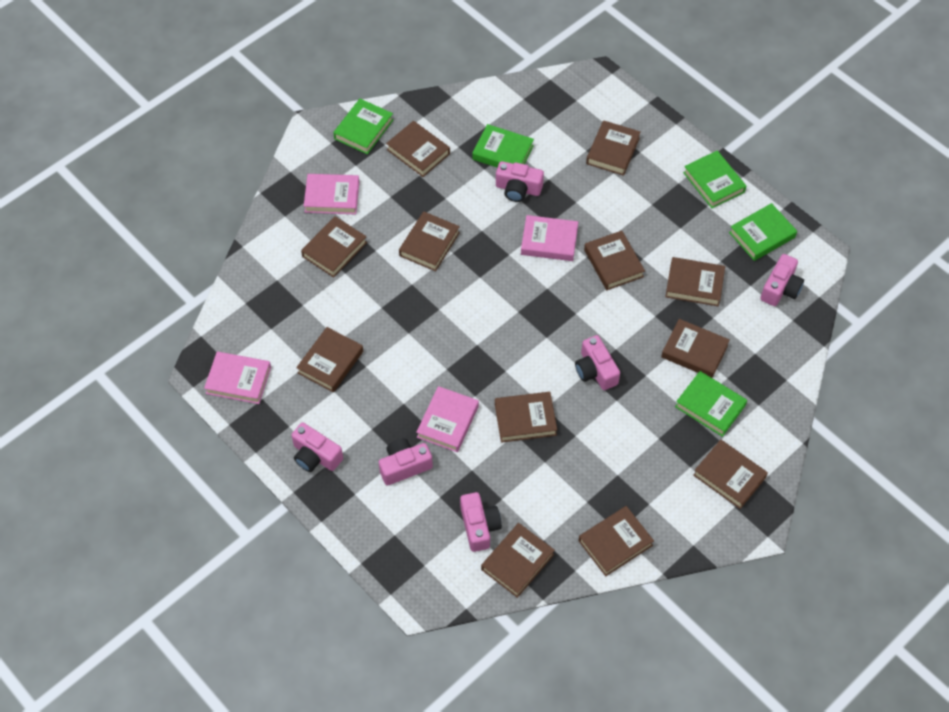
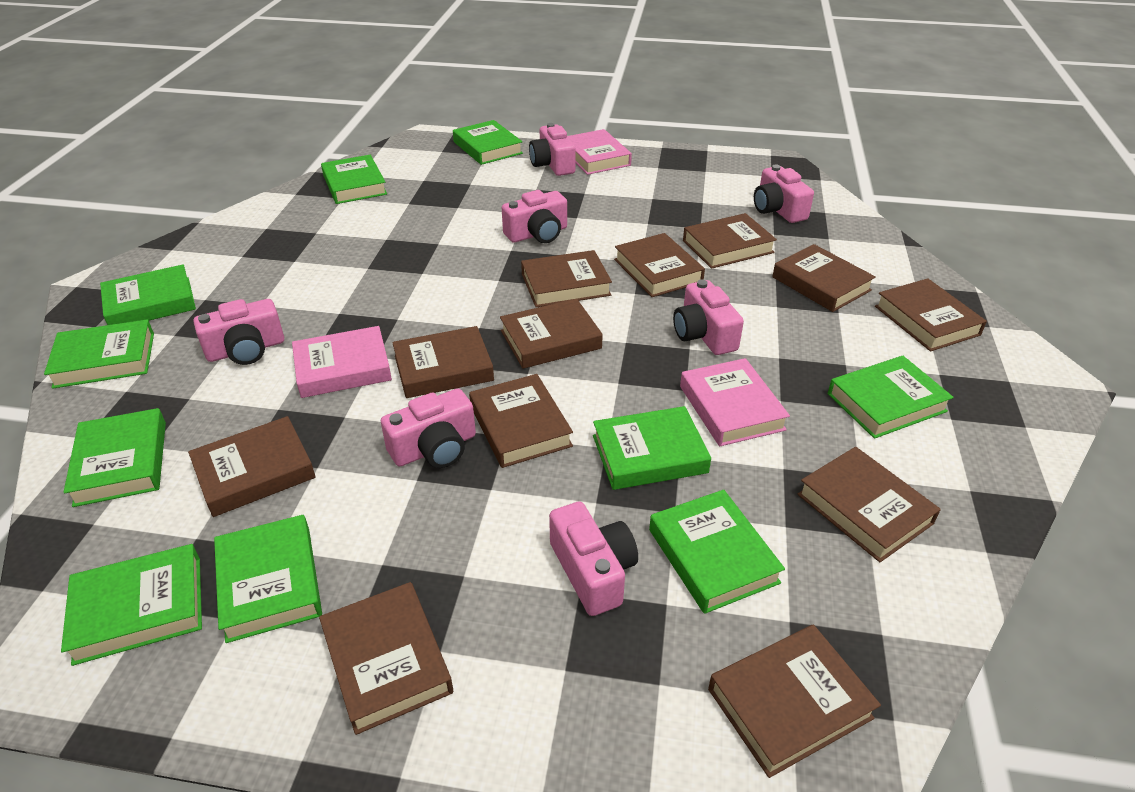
green book: [333,99,393,154] [472,124,534,168] [675,371,747,437] [683,151,746,208] [729,203,797,261] = 5 -> [44,319,154,389] [61,544,202,666] [64,408,166,507] [100,264,196,325] [214,515,322,643] [321,155,387,204] [453,120,523,165] [593,406,711,490] [649,490,785,614] [828,356,954,439] = 10
pink book: [204,352,271,404] [304,174,359,214] [416,386,479,452] [521,215,578,261] = 4 -> [292,326,392,398] [568,129,632,175] [680,358,790,446] = 3
pink camera: [291,422,343,472] [379,438,433,485] [460,492,502,552] [496,161,544,202] [575,335,620,390] [760,254,804,306] = 6 -> [194,299,284,365] [381,388,476,468] [502,190,567,243] [529,123,576,176] [549,501,638,616] [673,279,744,355] [754,165,814,223] = 7

